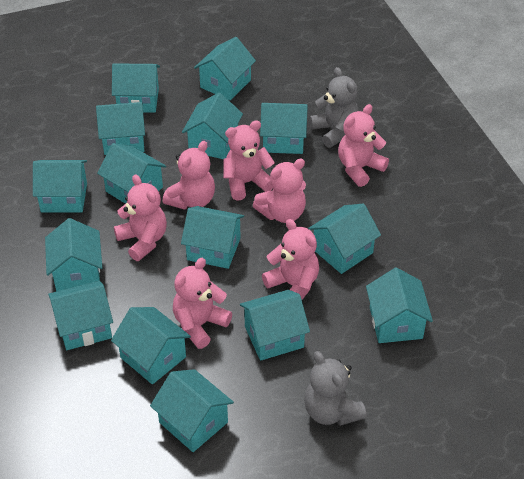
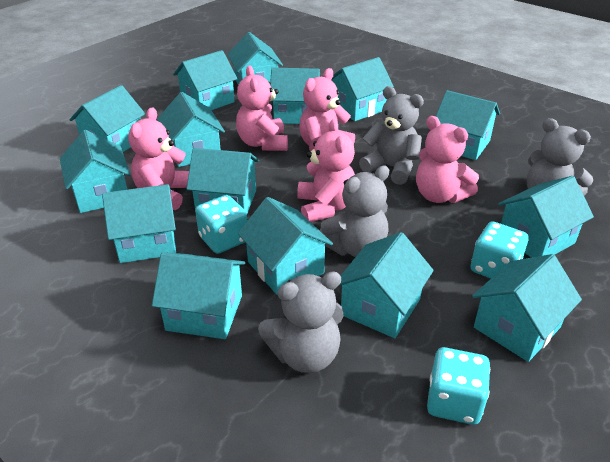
grey teddy bear: [304,351,367,426] [309,67,359,148] = 2 -> [258,271,343,373] [320,166,389,257] [359,86,424,185] [527,118,593,196] = 4
pink teddy bear: [114,174,167,261] [163,141,215,210] [173,258,232,349] [223,120,275,201] [253,159,306,223] [262,219,319,300] [338,104,389,187] = 7 -> [129,107,189,210] [236,65,288,151] [297,119,355,222] [299,68,355,152] [416,116,479,203] = 5
turquoise dice: none = 0 -> [195,195,247,254] [427,347,490,425] [471,221,528,279] = 3

